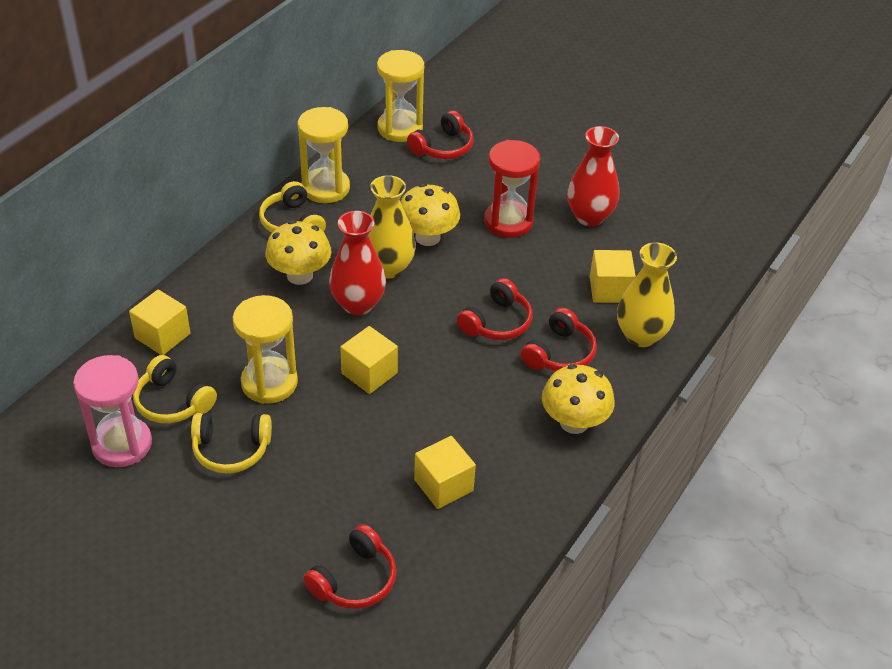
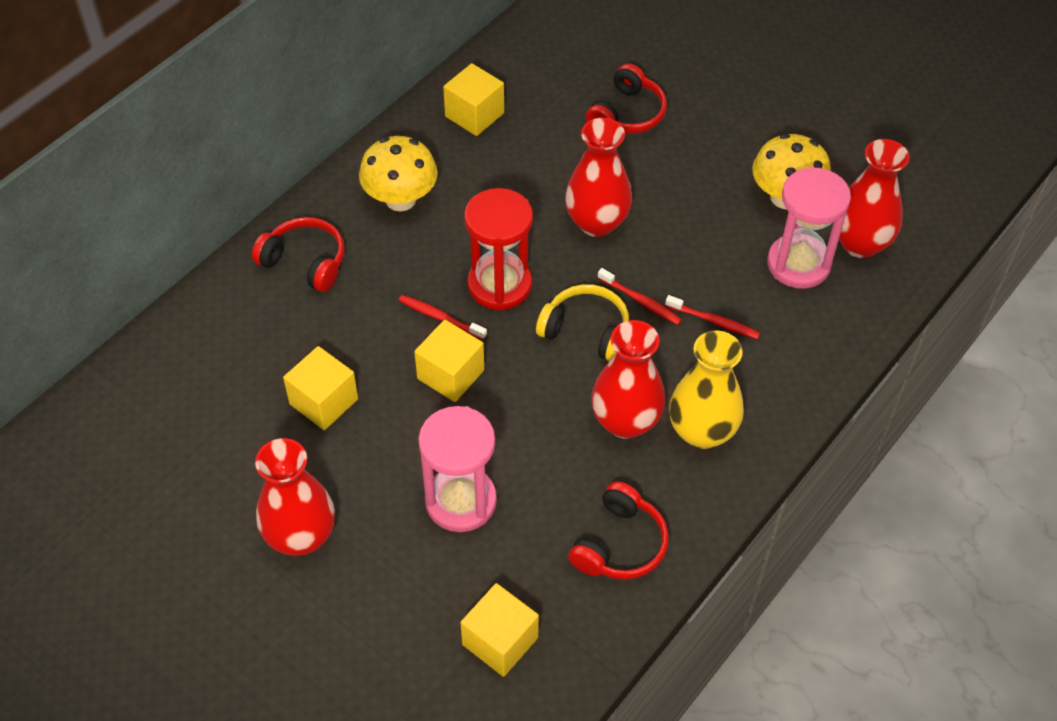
pink hourglass: [74,355,152,467] = 1 -> [418,406,497,532] [767,167,851,289] = 2
red headphones: [303,524,396,609] [407,111,474,159] [457,278,533,340] [521,308,597,371] = 4 -> [252,217,345,292] [568,481,669,580] [586,63,667,134] = 3
red toothbrush: none = 0 -> [399,295,487,340] [598,268,682,325] [665,295,760,339] = 3
red vase: [329,211,386,315] [567,126,619,226] = 2 -> [255,438,335,556] [565,118,632,237] [591,320,665,439] [833,139,910,258] = 4
yellow headphones: [133,355,217,423] [191,413,272,473] [259,181,326,233] = 3 -> [536,284,629,361] = 1
yellow hourglass: [233,295,298,404] [298,107,350,203] [377,50,424,142] = 3 -> none = 0
yellow mushroom: [265,220,331,285] [400,184,460,246] [542,364,615,434] = 3 -> [359,136,438,211] [752,134,831,209] = 2
yellow vase: [368,175,416,279] [617,242,677,347] = 2 -> [669,331,744,449] = 1

